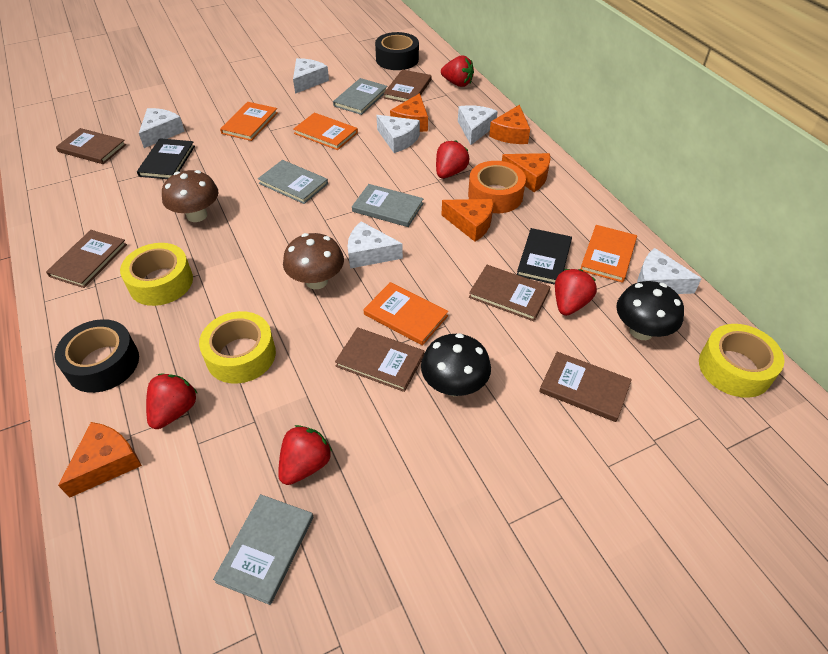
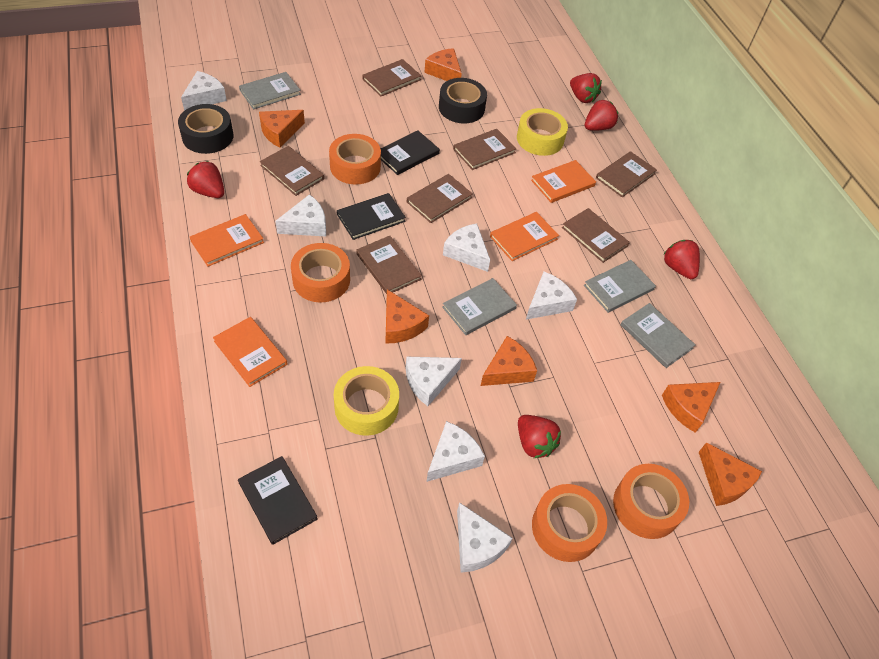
black book: [137,138,195,179] [517,228,572,285] = 2 -> [238,456,318,545] [337,193,406,240] [381,130,440,175] = 3
black mushroom: [421,333,491,396] [616,281,684,340] = 2 -> none = 0
brown book: [46,230,127,288] [56,128,126,164] [335,327,424,392] [384,69,432,102] [469,265,550,321] [539,352,632,422] = 6 -> [260,146,324,196] [356,236,422,294] [362,59,421,96] [407,174,473,223] [453,129,516,170] [562,208,630,263] [596,151,657,197] = 7
brown mushroom: [162,170,219,222] [283,233,344,289] = 2 -> none = 0
orange cheese: [58,422,142,498] [390,93,428,132] [441,199,493,242] [489,105,530,144] [502,153,551,192] = 5 -> [259,110,305,148] [385,289,429,344] [424,48,462,81] [480,336,537,386] [662,382,720,433] [699,442,762,506] = 6
orange tape: [468,161,526,213] = 1 -> [291,243,350,302] [329,134,381,185] [532,484,607,562] [613,464,689,539] = 4
white cheese: [139,108,185,148] [293,58,329,94] [348,221,403,269] [376,115,420,153] [458,105,498,145] [637,248,702,294] = 6 -> [181,71,227,111] [275,194,326,236] [406,357,462,406] [426,421,485,482] [443,223,490,272] [457,502,513,573] [526,272,577,320] = 7
yellow tape: [120,243,193,306] [199,311,276,384] [699,324,785,398] = 3 -> [334,366,399,436] [517,108,568,156] = 2

